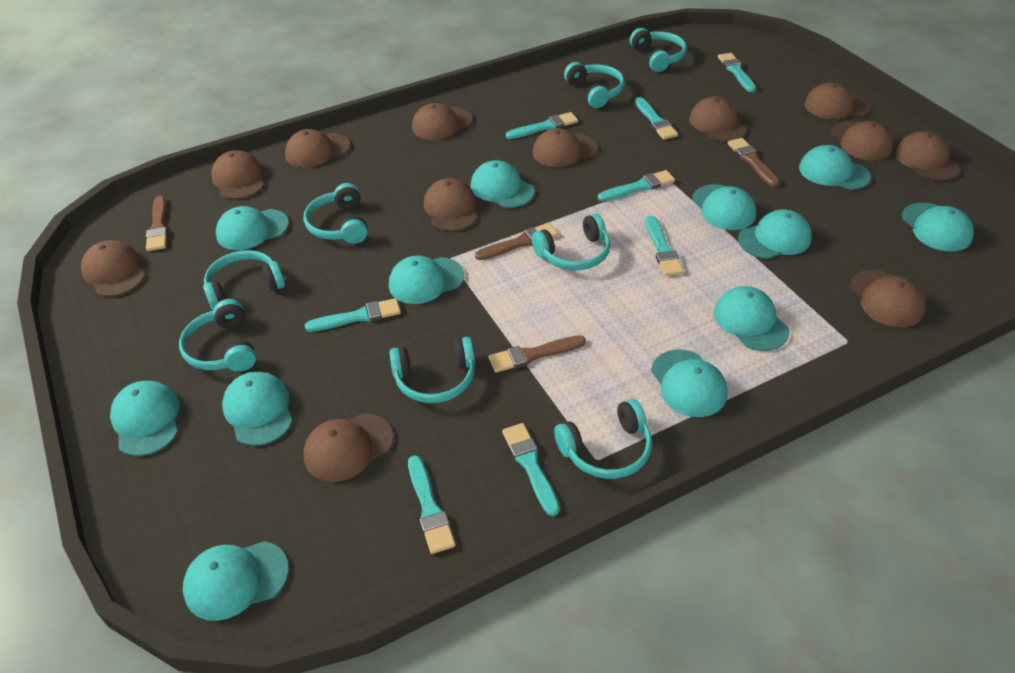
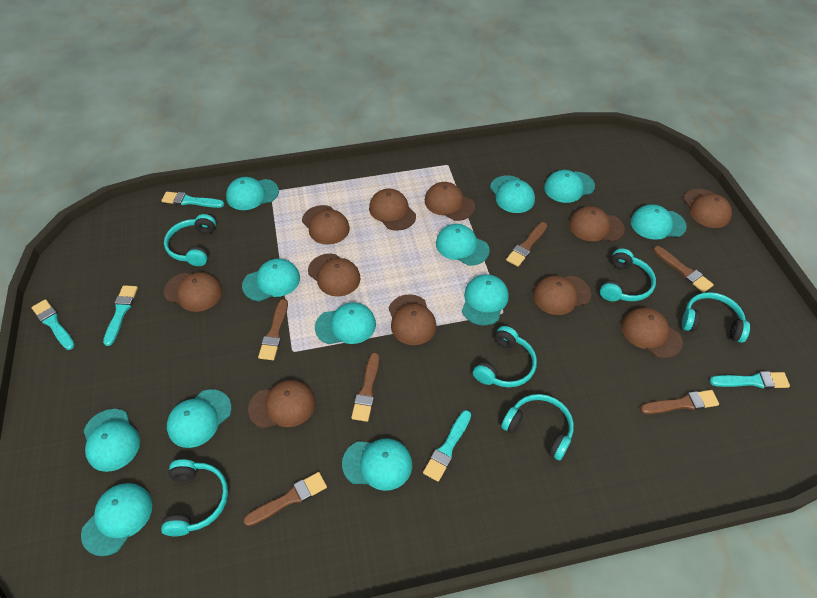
brown brush: [146,196,168,251] [475,223,558,260] [489,335,586,373] [728,138,780,187] = 4 -> [243,472,327,526] [258,299,288,360] [351,353,379,422] [506,222,547,267] [640,390,719,414] [653,246,714,293] = 6
brown cap: [81,240,145,297] [211,150,264,199] [285,129,350,168] [303,414,393,482] [412,103,473,140] [424,178,477,231] [533,128,597,167] [689,97,746,142] [805,83,870,119] [831,121,893,160] [850,270,925,328] [895,131,959,181] = 12 -> [164,272,222,312] [248,380,315,429] [302,205,350,245] [308,253,361,297] [369,189,416,231] [389,294,437,345] [425,182,475,221] [533,275,591,315] [569,206,625,241] [621,308,683,358] [683,189,732,228] = 11
turquoise brush: [305,298,401,332] [408,455,455,554] [502,423,560,516] [506,112,578,139] [598,170,675,201] [635,97,678,140] [646,216,684,276] [718,53,756,92] = 8 -> [31,299,75,350] [103,285,138,346] [161,192,224,208] [423,410,471,482] [709,371,790,389] = 5
turquoise headphones: [179,299,256,372] [203,250,285,310] [303,183,368,244] [389,337,475,403] [532,214,611,270] [554,399,652,479] [564,62,625,108] [630,28,687,72] = 8 -> [161,459,228,536] [164,214,216,266] [473,326,537,387] [501,394,574,460] [600,248,656,301] [682,292,750,343] = 6

